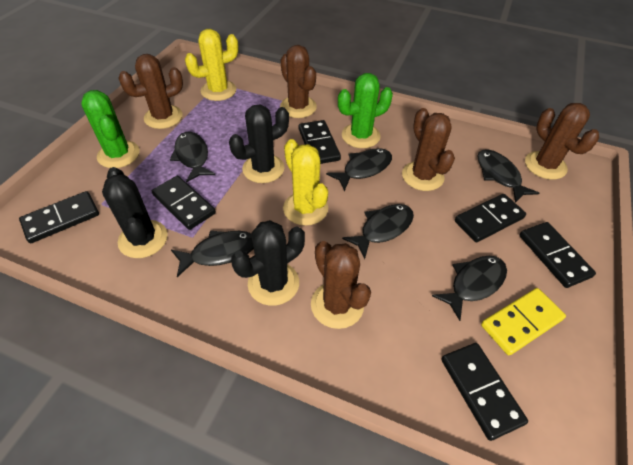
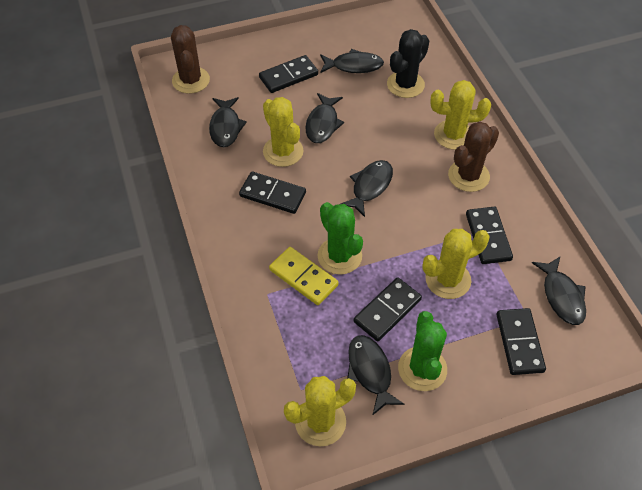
black cactus: [102,167,168,258] [229,105,289,183] [231,220,305,306] = 3 -> [387,29,429,98] = 1
black domino: [19,191,99,243] [152,176,216,230] [299,120,341,164] [441,343,528,441] [455,194,526,242] [519,222,596,288] = 6 -> [239,172,306,214] [259,55,318,93] [354,277,422,341] [466,207,513,264] [496,308,546,375] = 5
brown cactus: [118,54,183,129] [280,45,317,118] [311,241,371,329] [402,108,455,191] [525,103,599,180] = 5 -> [171,25,210,94] [448,122,499,192] = 2
yellow cactus: [185,29,239,101] [283,139,328,226] = 2 -> [263,97,304,167] [284,376,356,446] [422,229,489,299] [431,80,491,150] = 4

